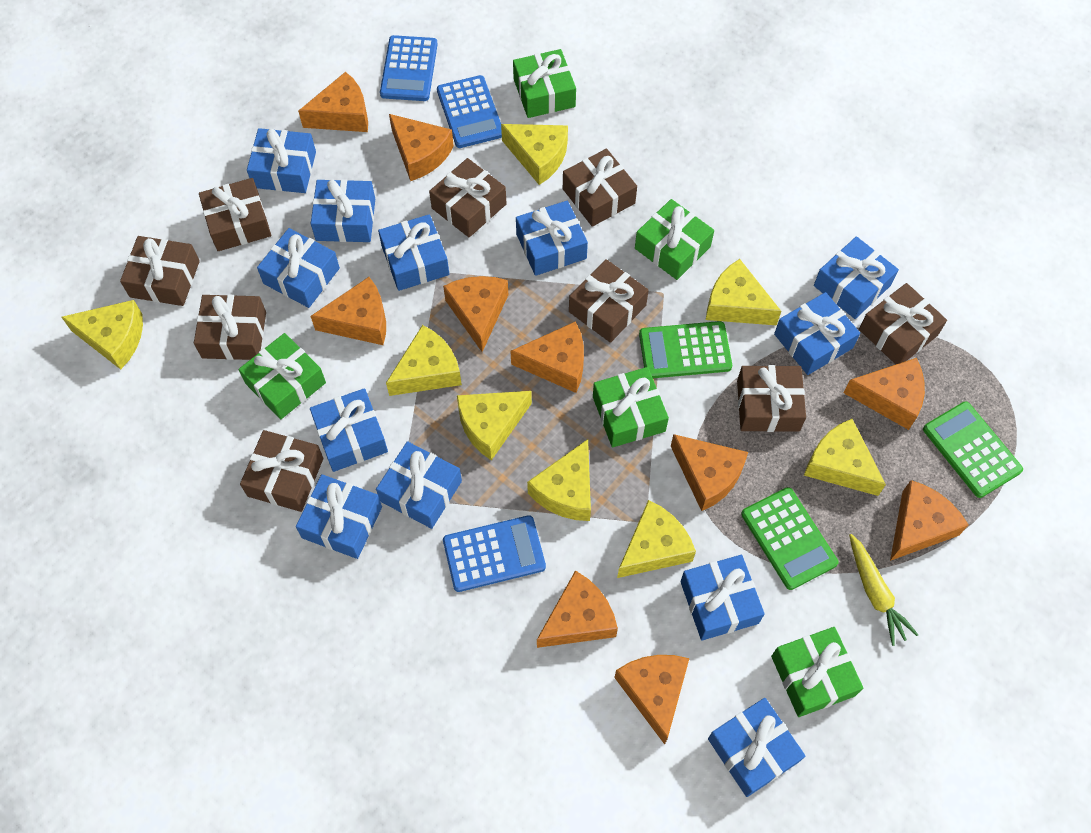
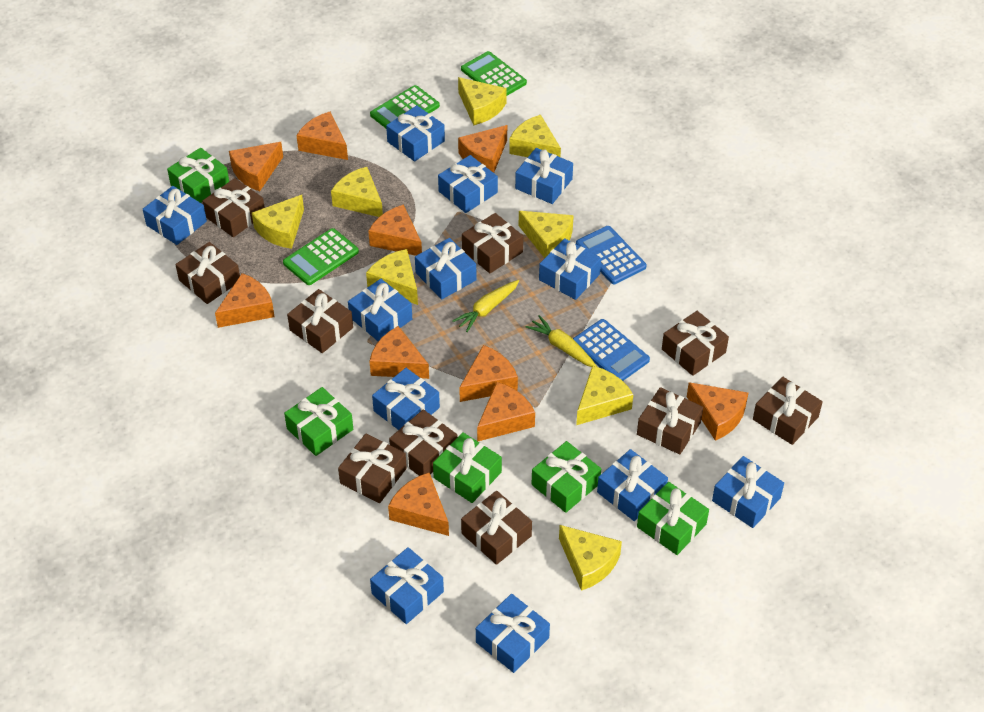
blue calculator: [380,35,438,101] [437,75,502,148] [443,515,546,592] = 3 -> [573,319,650,381] [576,226,646,284] = 2
brown gift: [120,236,200,306] [194,295,266,360] [199,178,271,251] [240,430,323,512] [429,158,507,237] [563,149,637,227] [569,259,649,343] [737,365,806,432] [859,283,947,365] = 9 -> [175,242,240,304] [202,178,265,237] [287,289,353,353] [338,434,407,503] [389,409,458,476] [461,490,532,565] [462,213,523,274] [637,387,703,455] [662,311,729,376] [753,377,823,445] = 10
yellow carrot: [849,534,918,646] = 1 -> [452,280,519,332] [526,315,597,367] = 2

